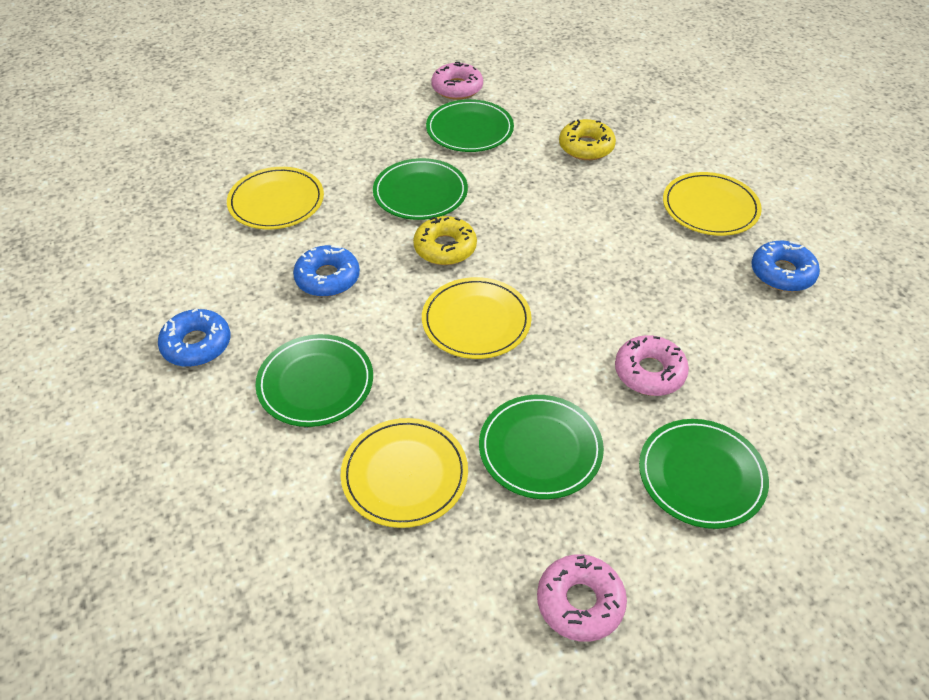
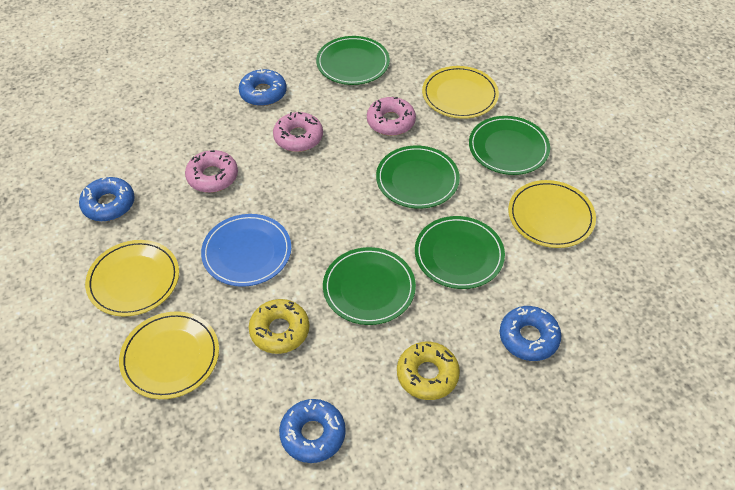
blue donut: [158,308,230,367] [293,245,360,297] [751,241,820,292] = 3 -> [79,177,135,221] [239,68,287,106] [279,399,346,463] [500,306,561,361] = 4
blue plate: none = 0 -> [201,214,291,287] = 1

